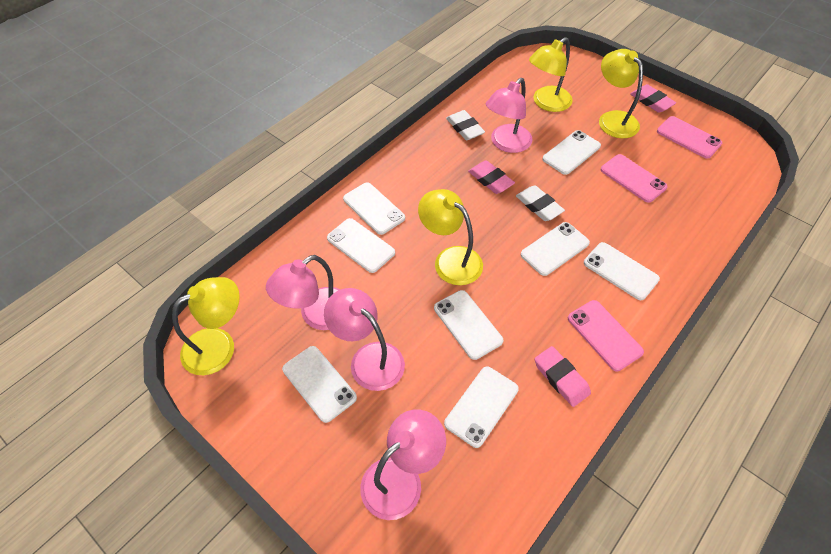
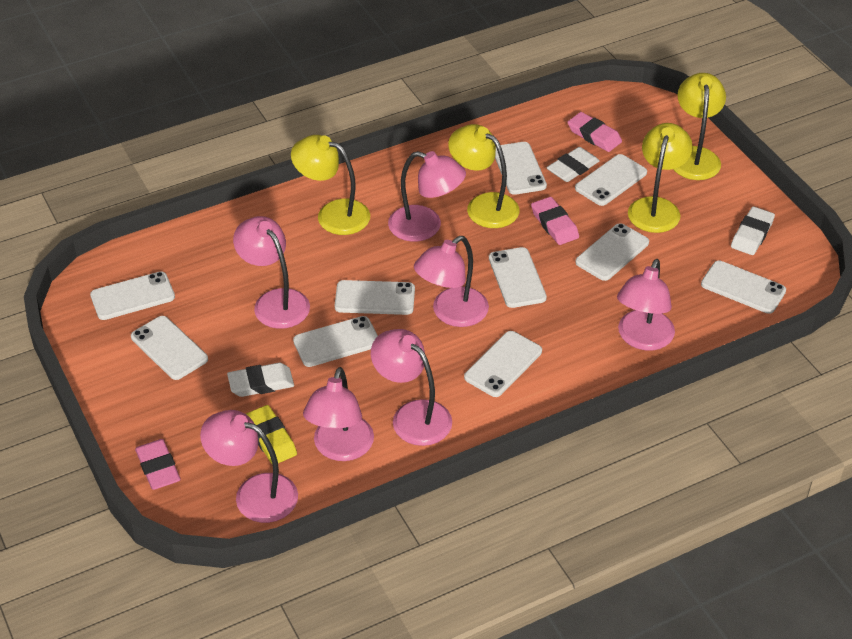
pink lamp: [266,255,341,330] [324,288,405,391] [360,410,446,520] [486,78,532,153] = 4 -> [200,410,298,523] [233,216,310,329] [303,367,374,461] [371,329,452,446] [388,151,466,242] [414,236,489,327] [617,259,675,350] = 7
pink phone: [568,300,644,371] [601,154,668,203] [657,116,722,159] = 3 -> none = 0
white eraser: [446,110,485,140] [516,185,565,221] = 2 -> [227,363,294,397] [547,147,600,182] [731,207,775,255] = 3
white phone: [282,346,357,423] [327,218,395,273] [343,182,405,235] [434,290,503,360] [444,367,519,448] [521,222,590,276] [542,130,601,175] [584,242,660,300] = 8 -> [90,271,175,320] [131,316,208,380] [293,316,378,367] [335,280,415,315] [464,331,542,397] [489,247,547,308] [495,142,547,195] [575,154,647,206] [575,223,649,281] [701,261,786,314] = 10
yellow eraser: none = 0 -> [246,405,297,464] = 1

